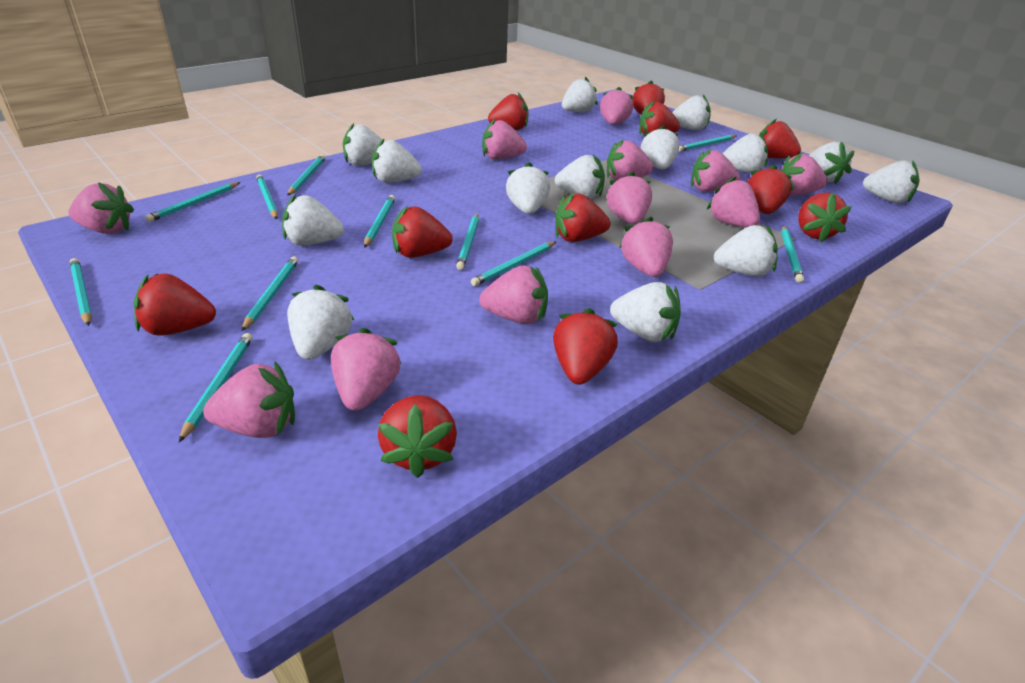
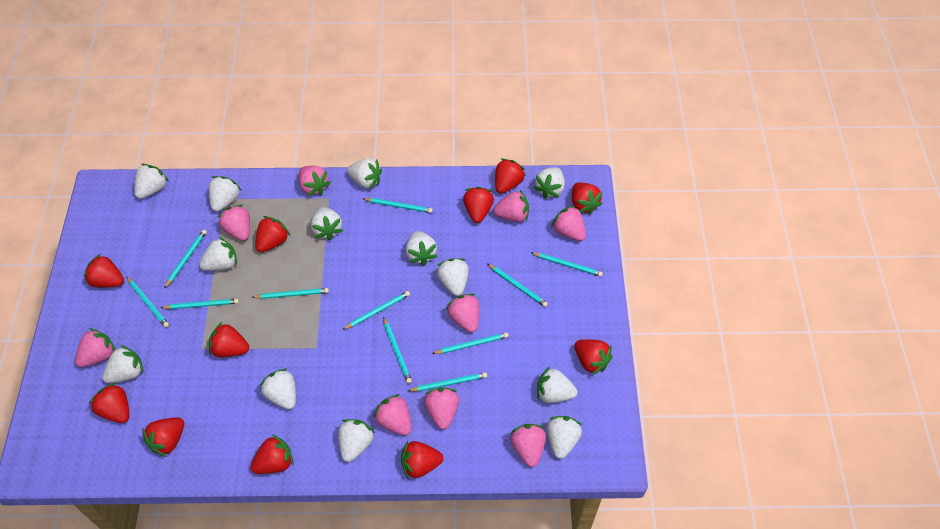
pink strawberry: [69,182,134,234] [203,362,295,438] [331,328,402,411] [479,265,548,324] [482,118,527,160] [600,87,634,125] [606,172,652,224] [607,139,654,180] [619,217,673,277] [691,149,741,192] [707,177,760,227] [781,153,828,196] = 12 -> [75,328,116,367] [218,205,250,241] [299,166,331,196] [373,394,411,435] [424,387,459,429] [446,294,479,333] [493,190,529,222] [510,424,546,467] [551,205,586,241] = 9
white strawberry: [282,194,344,246] [287,285,354,360] [343,123,382,166] [372,139,422,183] [506,162,550,214] [555,154,605,199] [562,77,598,112] [610,282,681,342] [641,125,679,170] [672,94,711,131] [714,225,778,277] [722,133,768,173] [809,141,854,184] [863,160,920,203] = 14 -> [102,345,144,383] [134,164,169,199] [199,237,237,271] [209,176,241,212] [260,369,296,409] [311,207,343,240] [338,419,375,462] [347,158,382,189] [406,231,438,265] [437,258,469,296] [534,167,565,199] [537,366,577,403] [546,416,582,459] = 13

